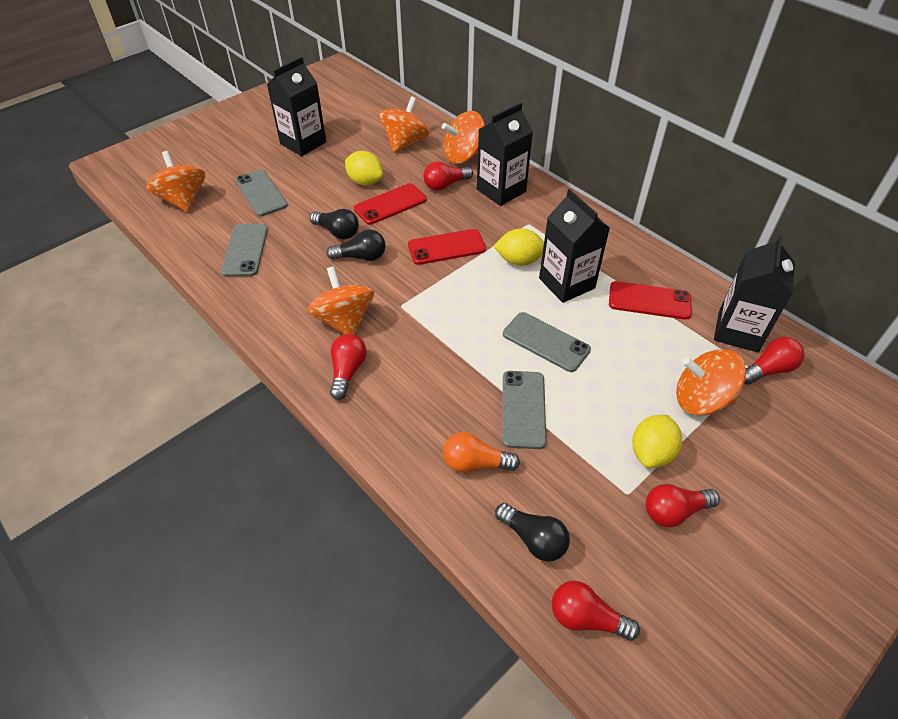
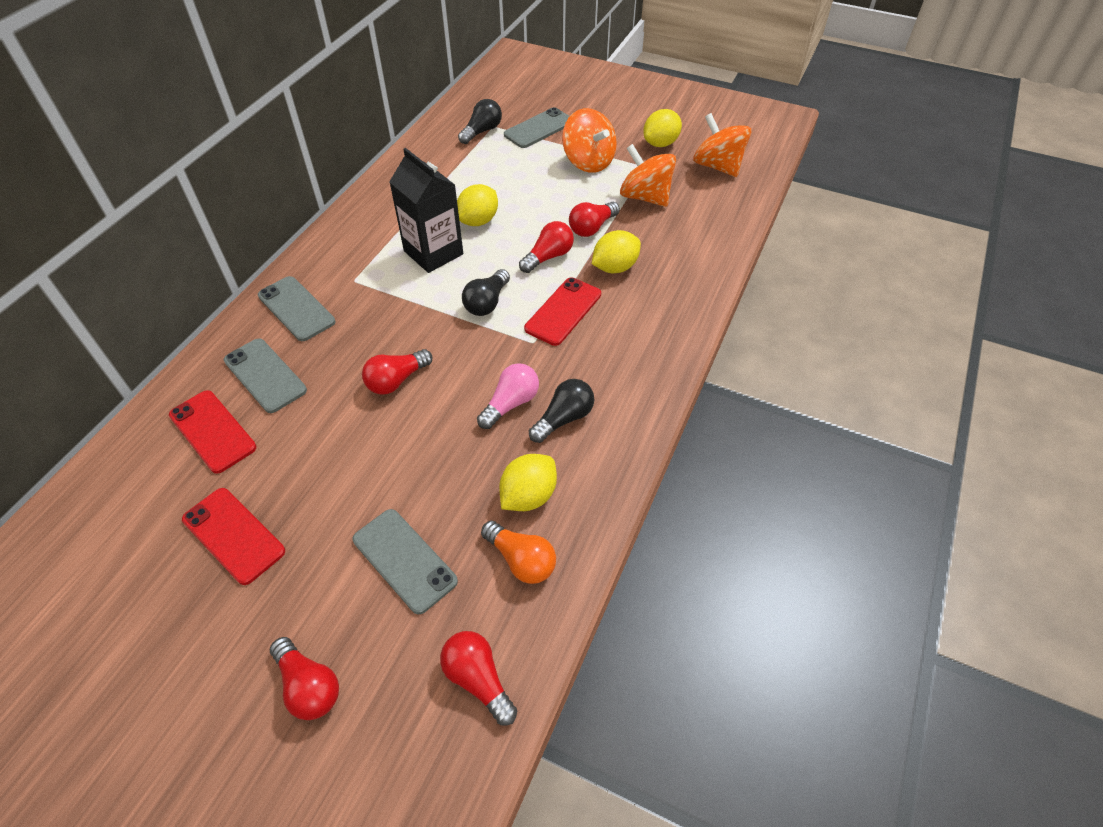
black carton: [267,57,326,156] [477,103,533,206] [539,189,610,303] [714,235,795,352] = 4 -> [389,148,463,273] = 1
orange spinning top: [146,151,205,212] [307,266,374,335] [379,96,429,153] [442,111,485,164] [676,349,746,416] = 5 -> [562,108,617,173] [620,144,676,207] [693,113,751,177] = 3
pink light bulb: none = 0 -> [477,363,539,429] = 1
yellow lemon: [345,151,383,185] [493,228,544,266] [632,415,682,468] = 3 -> [457,184,498,226] [499,454,557,511] [592,230,641,273] [643,109,682,147] = 4

